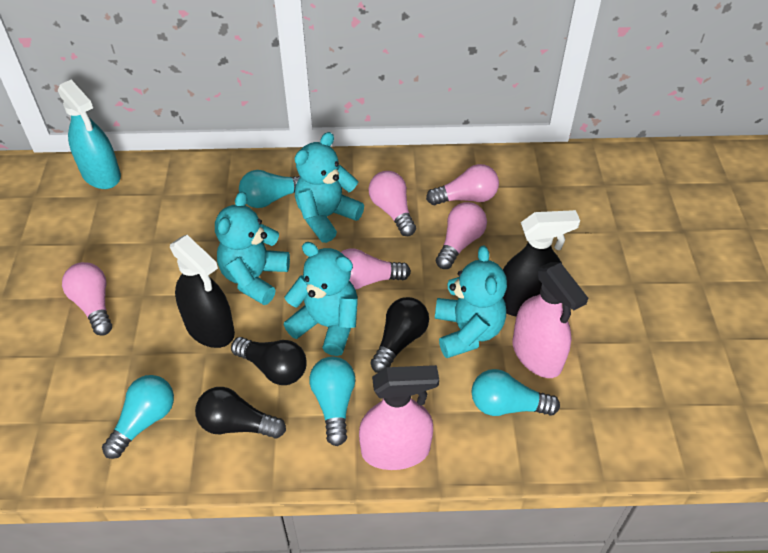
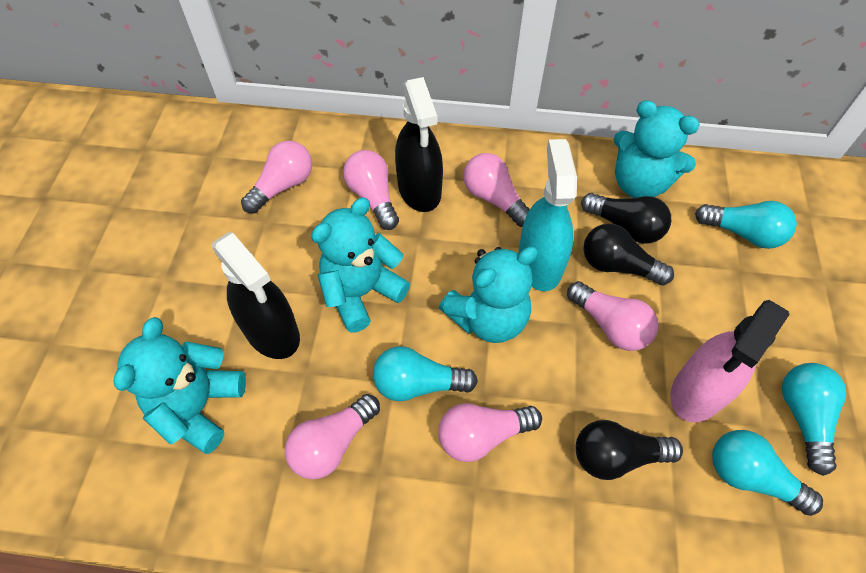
pink light bulb: [62,262,112,336] [341,249,411,290] [368,171,416,236] [426,164,499,205] [436,202,487,269] = 5 -> [241,141,312,214] [285,394,380,480] [343,150,399,230] [438,403,542,462] [463,153,530,227] [567,281,658,351] = 6
pink spray bottle: [359,365,439,470] [512,262,588,378] = 2 -> [670,300,790,422] = 1

